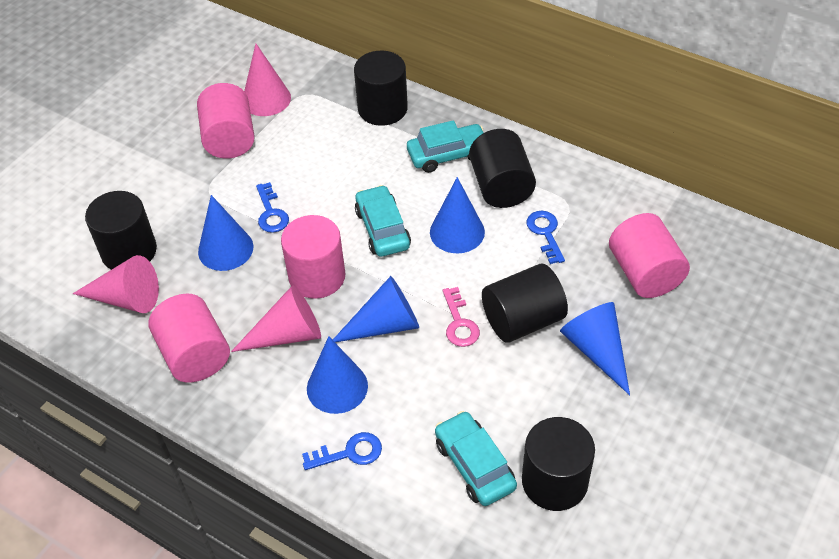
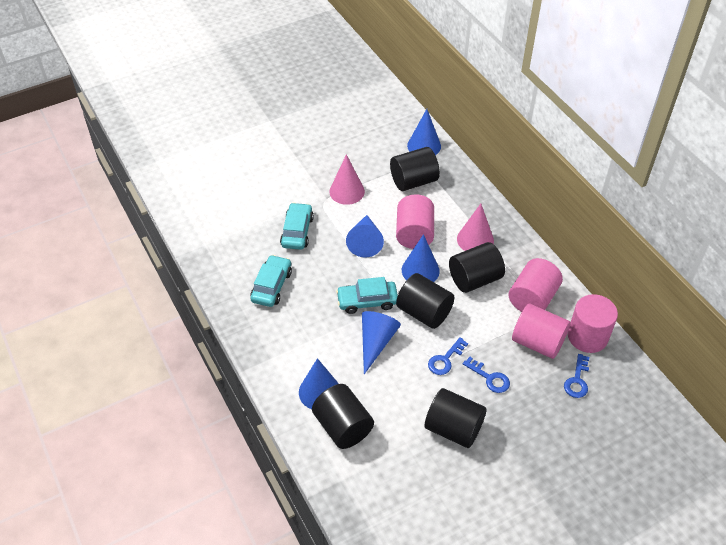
pink cone: [73,255,159,313] [231,285,321,352] [244,44,291,116] = 3 -> [329,154,365,205] [457,204,494,251] = 2
pink key: [443,287,480,347] = 1 -> none = 0

